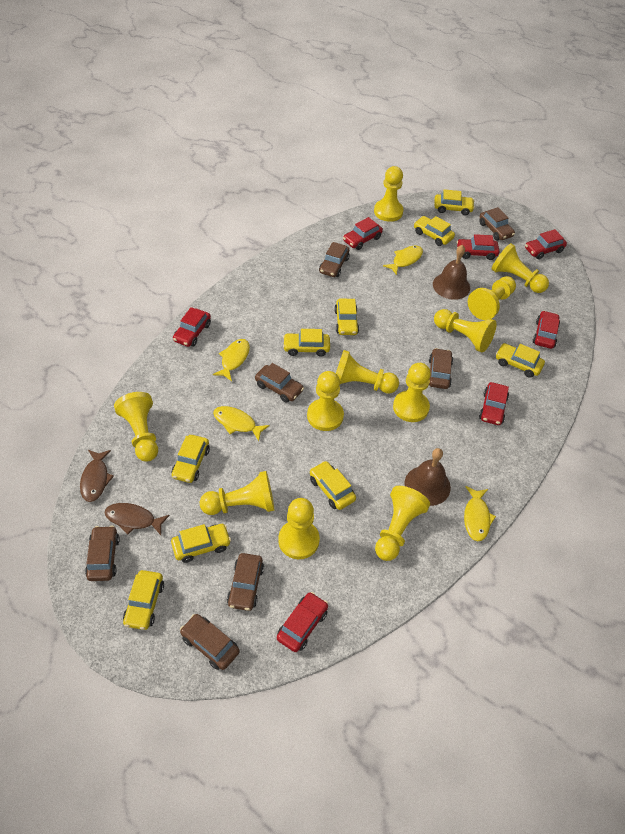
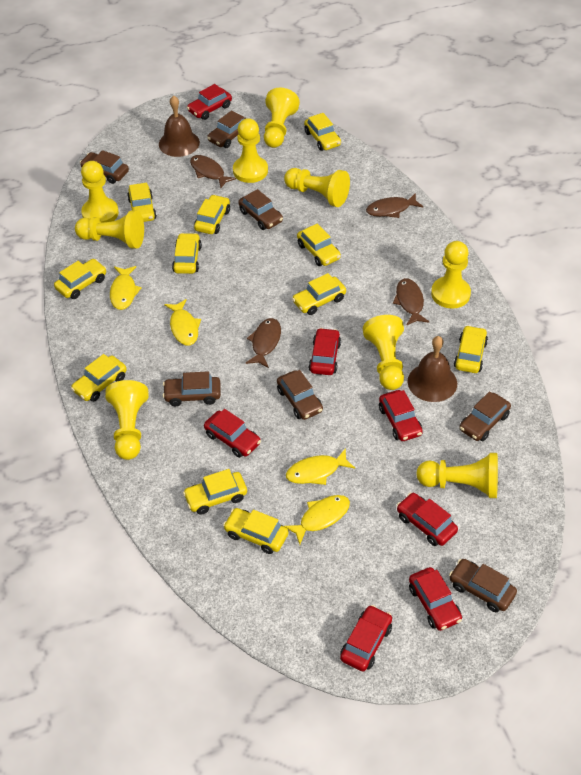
brown fish: [80,450,114,502] [105,503,170,535] = 2 -> [190,155,236,188] [246,318,281,368] [366,193,423,218] [393,278,429,326] = 4
yellow car: [123,570,164,630] [171,524,231,563] [172,435,210,483] [283,329,330,357] [310,461,356,510] [334,299,359,335] [414,216,455,246] [434,189,475,216] [496,343,545,378] = 9 -> [54,259,106,299] [71,354,127,402] [127,183,157,222] [172,233,202,274] [183,469,247,515] [194,195,230,234] [223,508,289,554] [292,273,346,315] [297,224,341,266] [304,113,341,151] [454,325,488,373] = 11
yellow pawn: [114,392,158,462] [200,471,274,515] [278,498,320,559] [307,371,344,431] [336,350,399,394] [374,166,404,222] [375,486,430,561] [393,363,431,422] [434,309,497,352] [468,276,516,320] [492,243,549,293] = 11 -> [75,210,144,249] [81,161,119,223] [105,380,149,460] [233,118,268,183] [264,88,300,148] [284,168,350,207] [363,315,404,390] [416,453,498,498] [431,241,471,309] = 9

